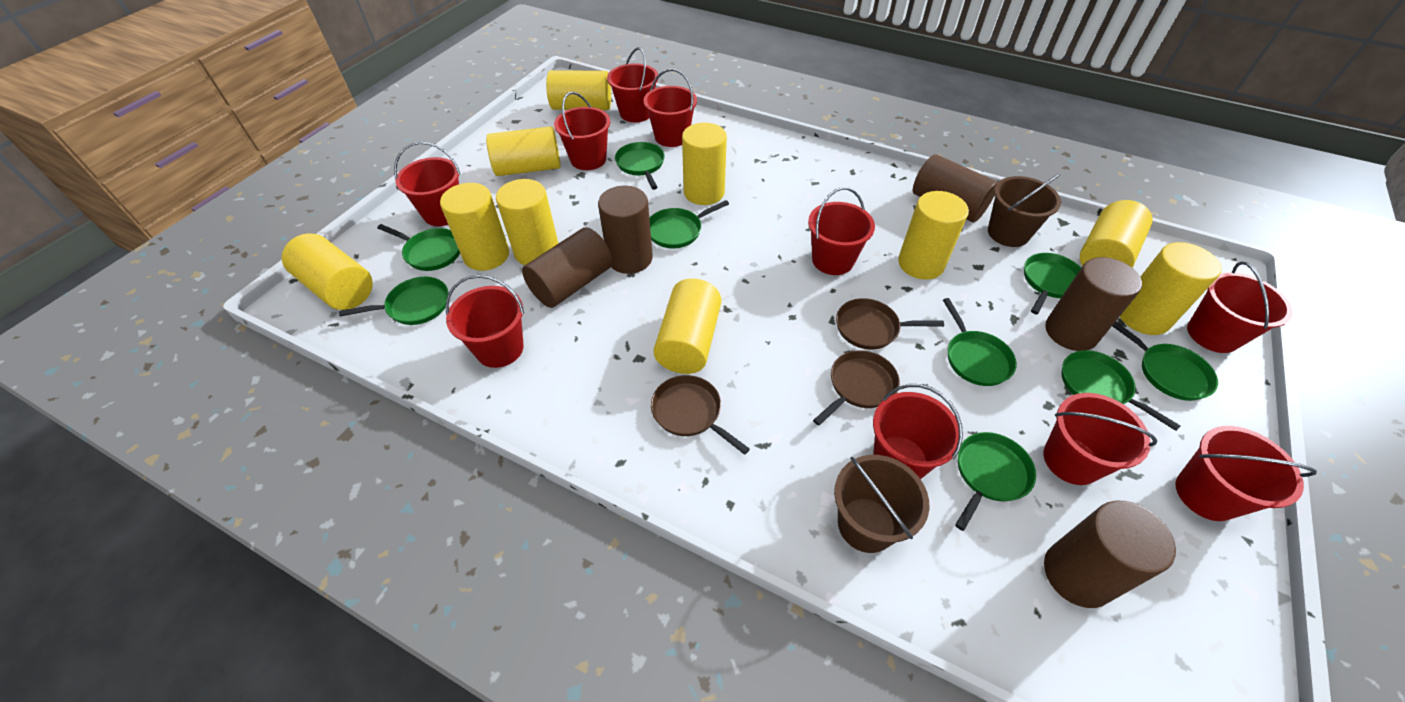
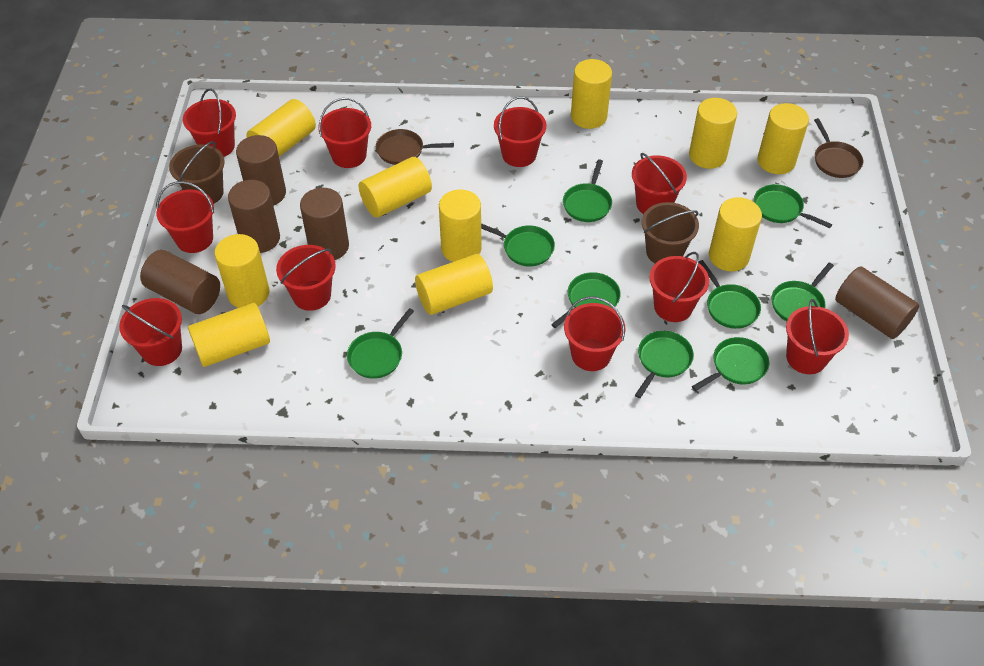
brown pan: [651,375,750,455] [813,350,900,426] [836,298,944,349] = 3 -> [376,129,454,165] [814,118,863,178] = 2

